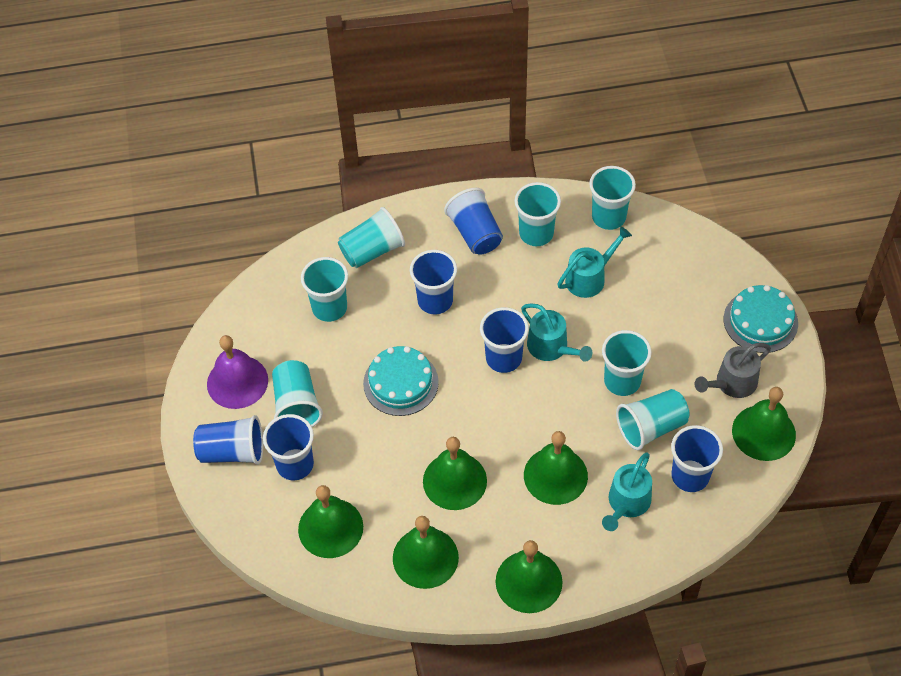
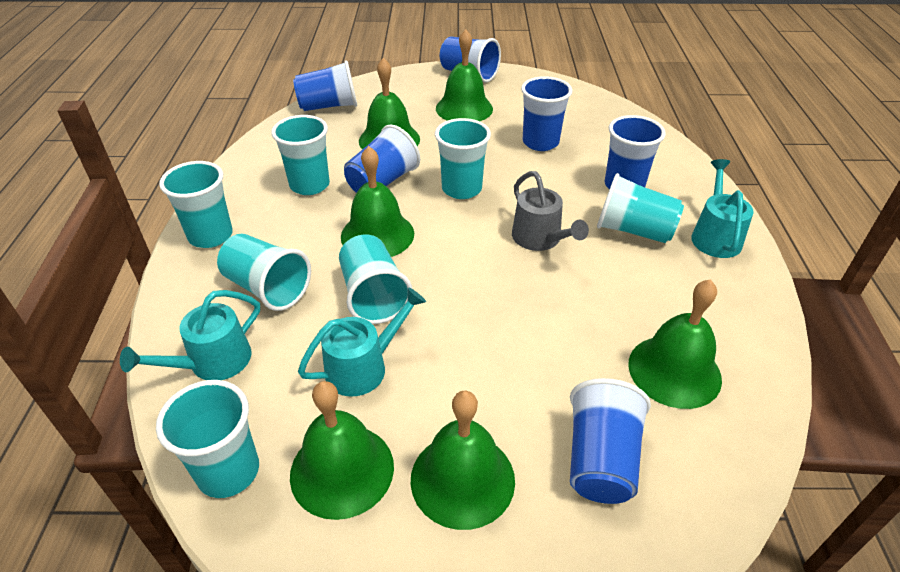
purple bell: [207,335,268,409] = 1 -> none = 0
turquoise cake: [363,346,439,416] [724,285,798,353] = 2 -> none = 0

